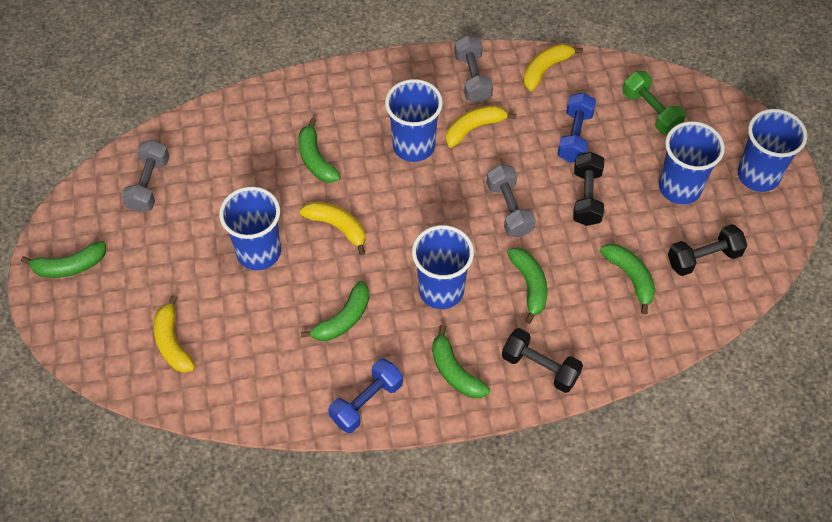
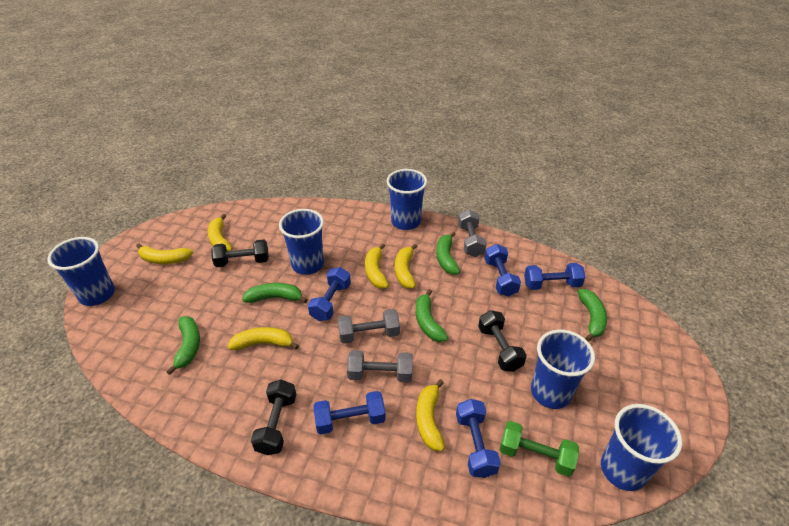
blue dumbbell: [328,358,403,433] [557,93,596,163] = 2 -> [308,267,351,321] [314,391,386,434] [456,399,501,478] [485,244,521,297] [524,263,585,290] = 5
green banana: [21,241,106,278] [298,118,341,183] [301,281,369,341] [432,325,490,398] [507,248,547,324] [600,244,656,315] = 6 -> [166,316,200,375] [242,283,307,303] [416,289,448,342] [436,232,460,275] [578,289,607,342] = 5
yellow banana: [154,295,195,373] [299,202,365,255] [446,105,516,148] [523,44,583,91] = 4 -> [136,244,193,264] [208,214,233,251] [228,327,299,350] [365,243,389,289] [395,244,417,289] [416,379,445,451] = 6

